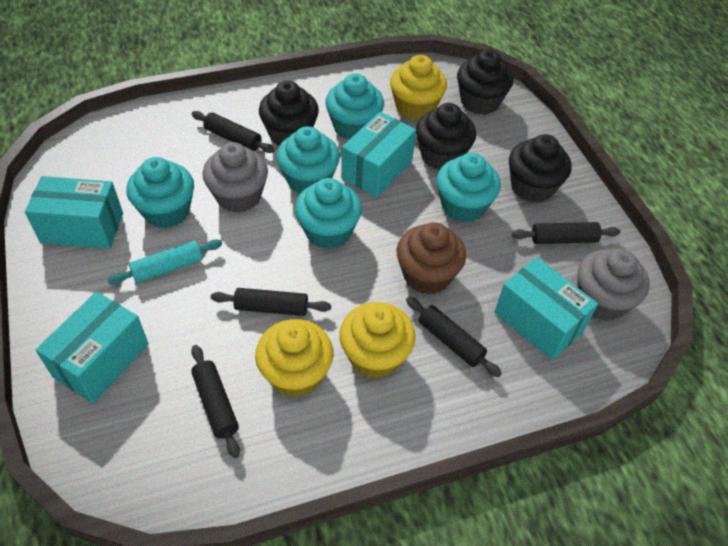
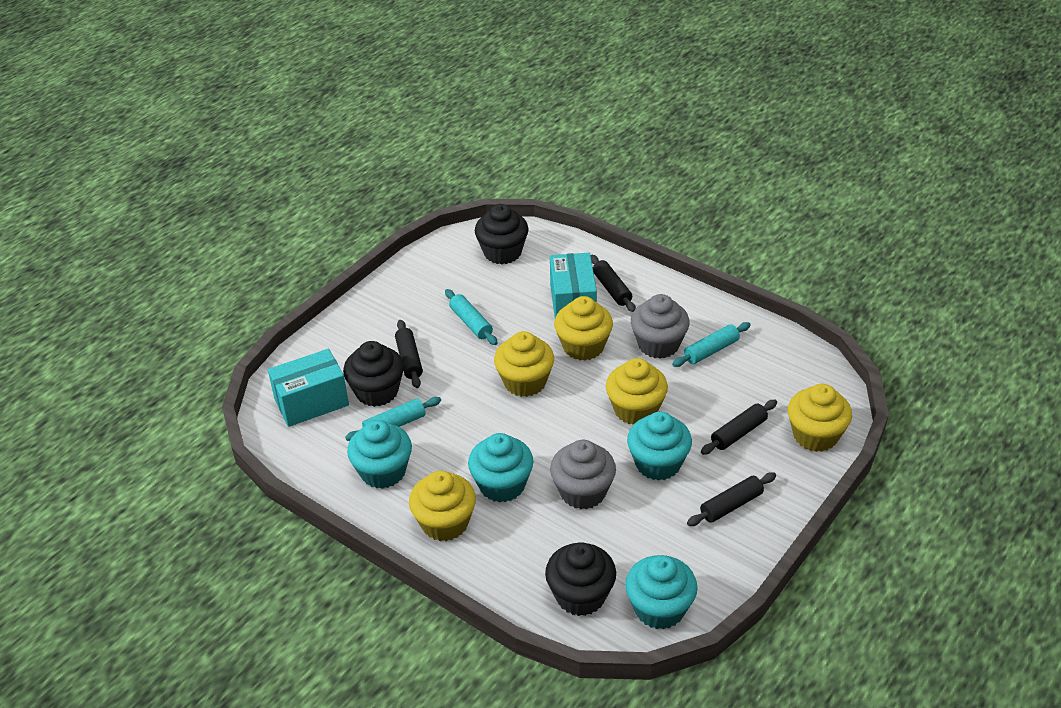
black cupcake: [259,81,319,146] [416,103,476,170] [457,49,514,115] [509,134,572,203] = 4 -> [343,341,404,407] [475,204,529,264] [545,542,616,616] = 3
black rolling pin: [191,345,240,458] [192,111,275,153] [211,288,331,316] [406,297,502,377] [512,222,621,244] = 5 -> [395,320,423,388] [591,255,636,312] [687,472,776,526] [701,400,777,455] = 4
brown cupcake: [397,222,466,294] = 1 -> none = 0
turquoise box: [25,176,123,249] [35,291,149,403] [341,112,416,198] [494,257,598,360] = 4 -> [268,349,349,427] [550,253,597,318] = 2
turquoise cupcake: [127,157,194,228] [276,126,340,194] [295,178,362,249] [325,73,384,140] [436,153,501,222] = 5 -> [347,420,412,489] [468,433,534,503] [625,555,698,630] [627,412,692,481] = 4
turquoise rolling pin: [107,239,222,285] = 1 -> [345,397,441,441] [445,289,498,345] [672,322,751,367] = 3
yellow cupcake: [255,319,333,398] [339,302,416,379] [390,55,447,121] = 3 -> [409,471,476,541] [494,331,554,397] [554,296,613,361] [606,358,668,424] [788,384,852,452] = 5

